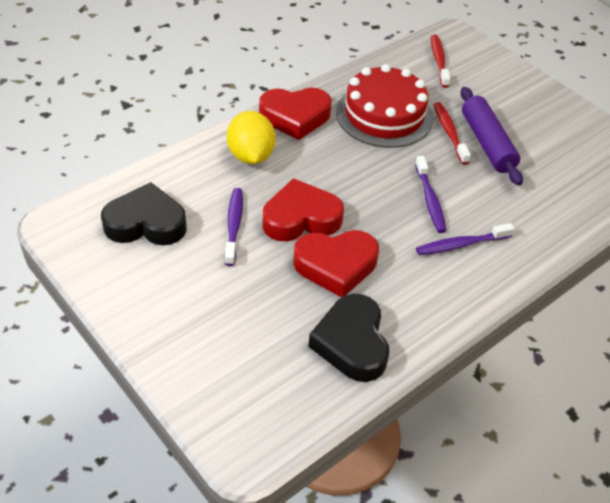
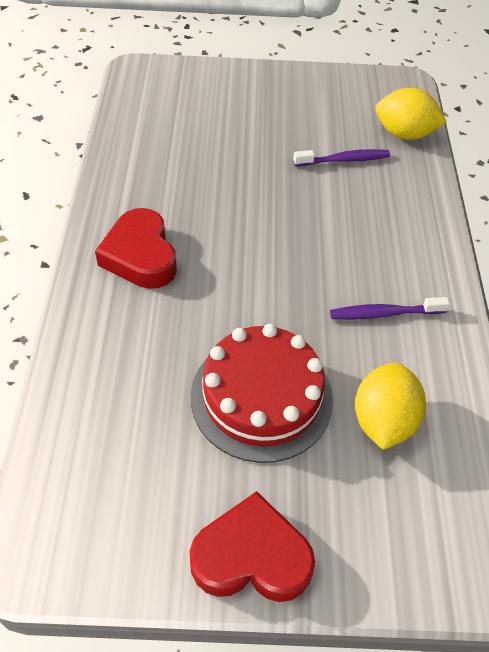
black heart: [101,182,187,245] [308,294,389,382] = 2 -> none = 0
purple rolling pin: [461,87,523,186] = 1 -> none = 0
purple toothbrush: [225,188,243,266] [415,156,446,233] [416,223,514,255] = 3 -> [293,149,390,166] [330,297,450,320] = 2
red heart: [259,88,332,140] [263,178,344,241] [293,230,379,297] = 3 -> [95,208,177,289] [189,491,315,602] = 2
red toothbrush: [431,35,451,88] [433,102,471,165] = 2 -> none = 0
yellow lemon: [227,111,276,164] = 1 -> [355,363,426,450] [376,88,446,140] = 2

